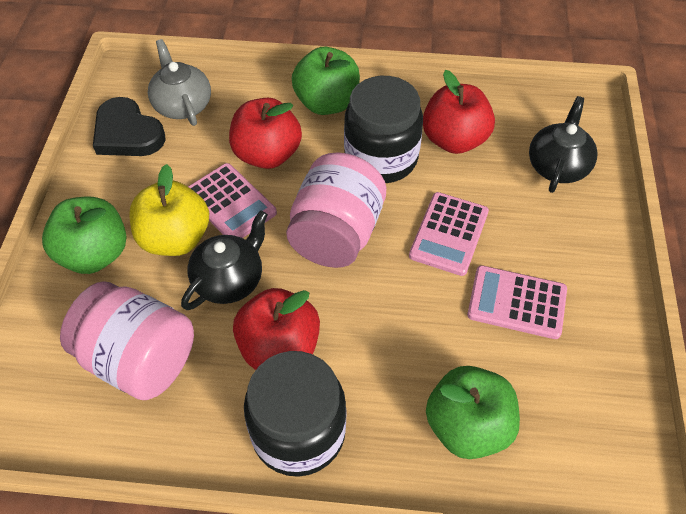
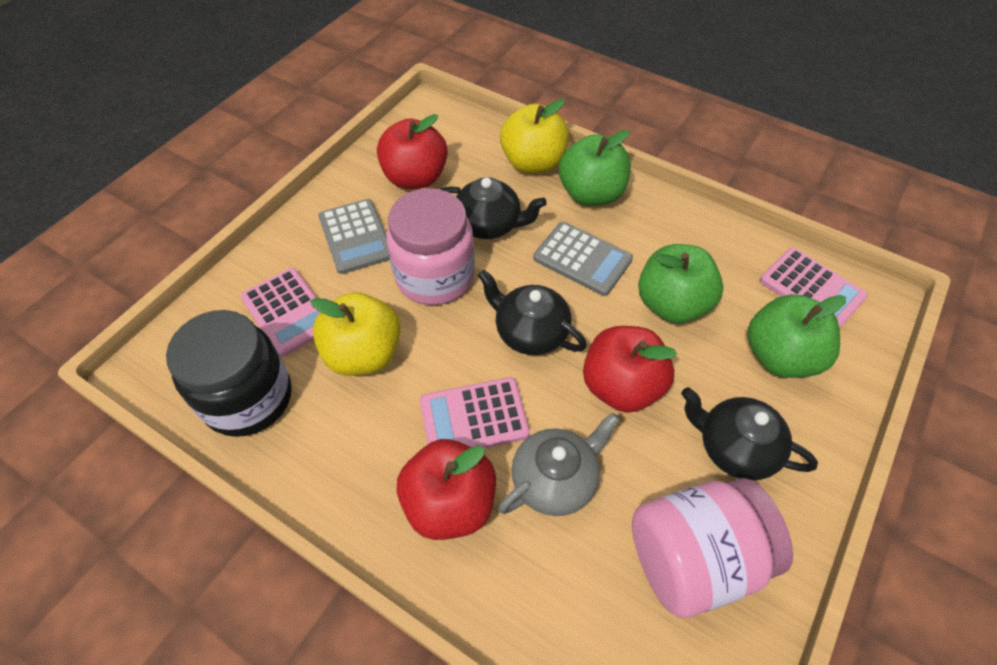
black heart: [93,97,166,156] = 1 -> none = 0
black jar: [244,351,346,477] [344,76,423,183] = 2 -> [166,310,292,437] = 1
black teapot: [181,210,268,310] [529,96,597,193] = 2 -> [440,177,547,239] [478,270,587,355] [681,387,818,480] = 3
grey calculator: none = 0 -> [318,199,390,274] [533,222,633,296] = 2
yellow apple: [129,164,209,256] = 1 -> [310,292,401,376] [500,99,569,174] = 2

